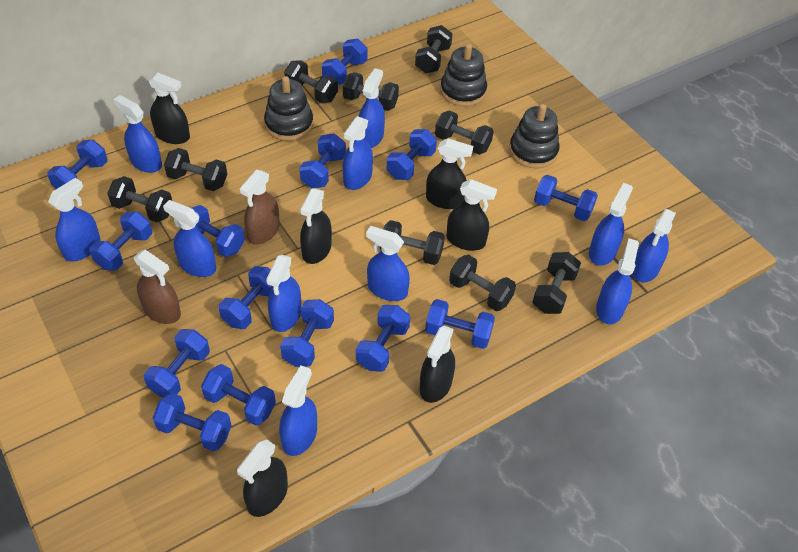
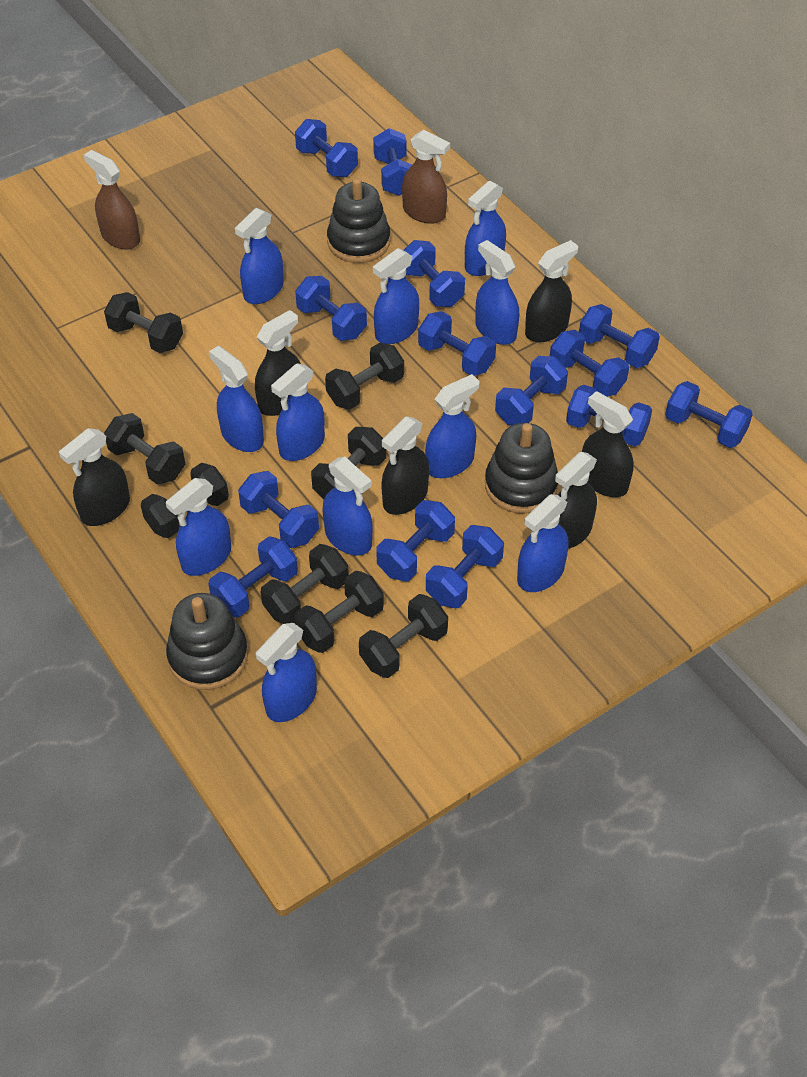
black dumbbell: [107,176,172,222] [164,148,227,191] [284,60,338,103] [343,72,399,111] [380,220,445,265] [415,25,453,73] [435,110,494,155] [449,255,516,311] [532,252,581,314] = 9 -> [104,292,183,353] [104,413,185,485] [141,463,229,538] [261,544,349,624] [294,571,384,653] [311,427,386,499] [325,343,404,410] [359,594,448,678] = 8

